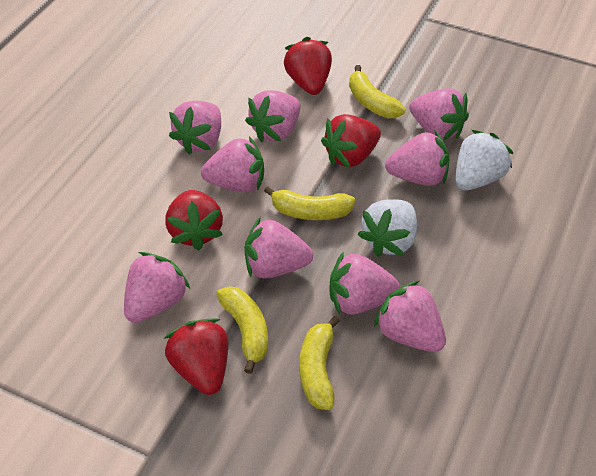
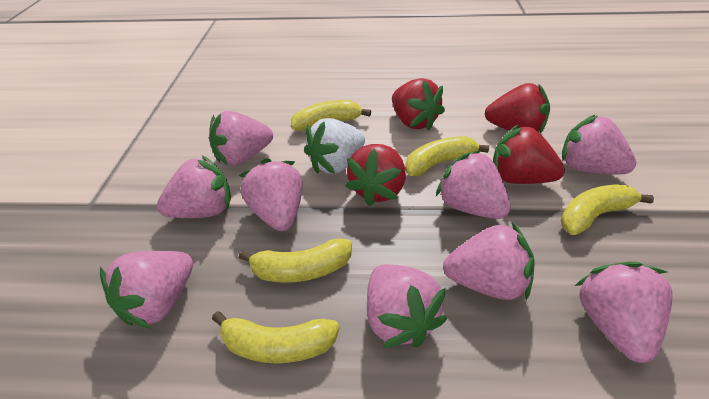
white strawberry: [358,199,417,257] [456,130,513,190] = 2 -> [304,118,365,174] = 1
yellow banana: [216,286,268,374] [264,186,355,220] [300,316,340,410] [349,65,405,118] = 4 -> [212,311,340,363] [239,238,352,283] [291,100,371,131] [405,136,489,176] [561,184,654,235] = 5

